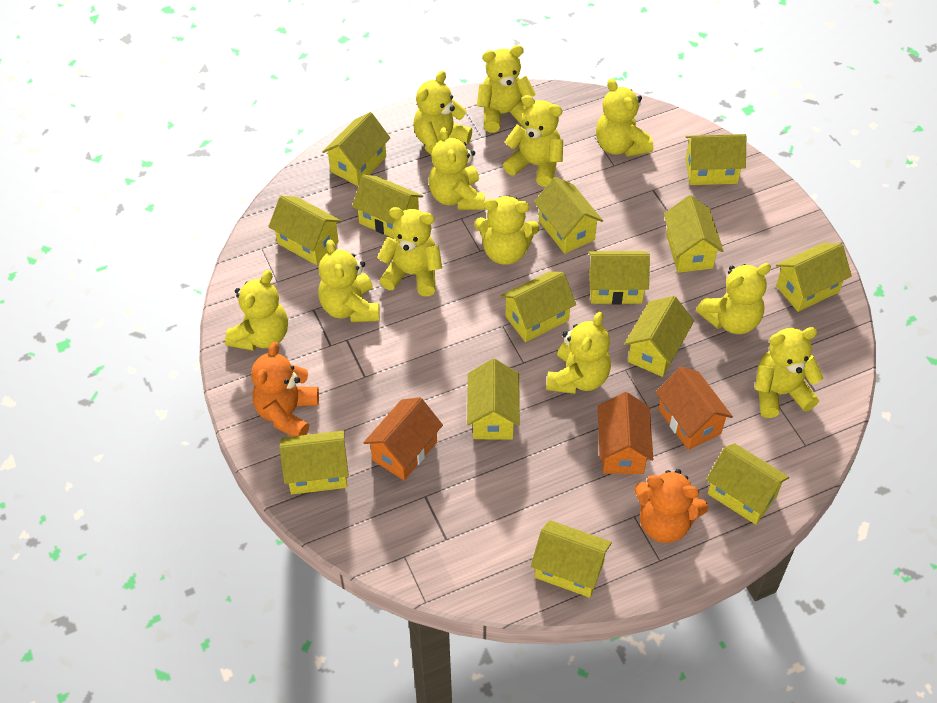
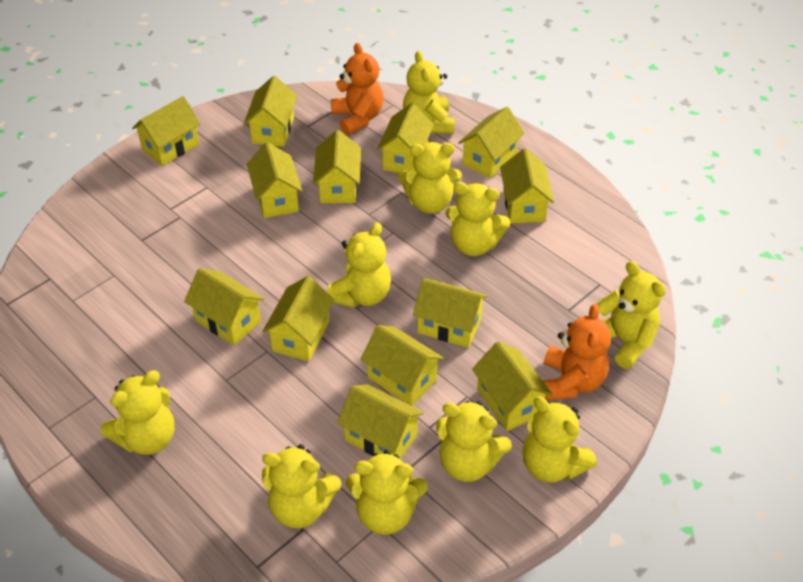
orange house: [364,397,443,480] [597,392,653,474] [655,367,733,450] = 3 -> none = 0
yellow house: [268,196,342,265] [279,431,349,494] [322,112,390,186] [352,175,423,239] [467,359,520,440] [501,271,576,342] [531,520,612,598] [534,177,603,254] [588,251,650,304] [624,296,694,377] [664,195,723,273] [685,134,746,185] [706,443,789,525] [776,243,852,312] = 14 -> [132,96,201,166] [184,268,264,346] [244,76,297,147] [247,142,302,218] [263,276,334,361] [313,130,361,203] [337,384,424,459] [361,325,444,406] [377,103,434,173] [413,279,488,348] [458,107,524,178] [472,341,553,431] [500,148,554,223] = 13
yellow teddy bear: [225,270,288,351] [318,240,380,322] [377,207,442,296] [413,71,472,155] [429,127,485,210] [474,195,540,265] [477,45,536,133] [503,95,563,187] [546,312,611,394] [596,78,653,157] [696,263,771,334] [755,327,824,418] = 12 -> [101,370,175,455] [262,444,341,528] [327,222,391,308] [346,450,428,535] [398,142,462,214] [403,51,455,133] [436,401,512,482] [445,182,510,256] [522,396,597,483] [596,261,666,369] = 10

